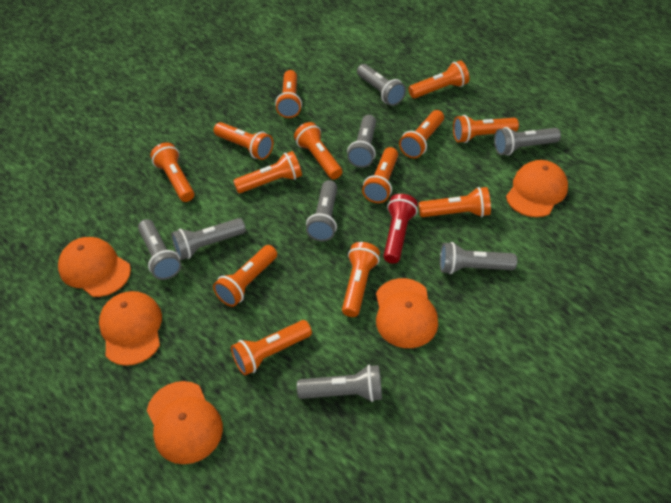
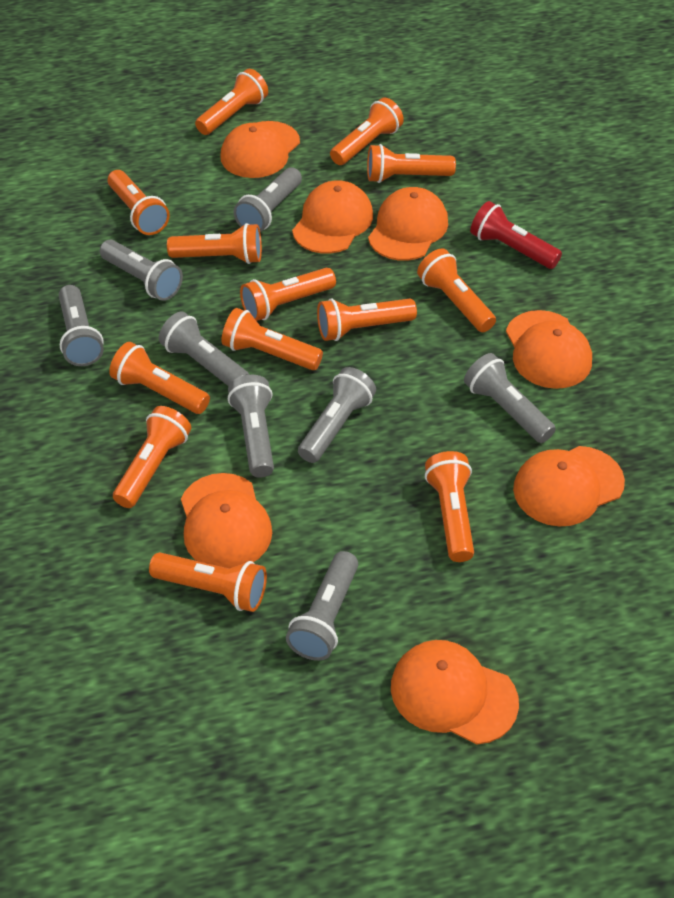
orange cap: [58,237,131,297] [99,291,162,366] [147,381,223,464] [376,278,438,348] [506,160,568,217] = 5 -> [181,473,272,568] [220,121,300,178] [292,180,373,254] [368,187,448,261] [391,640,519,745] [506,310,592,389] [513,446,625,526] = 7

